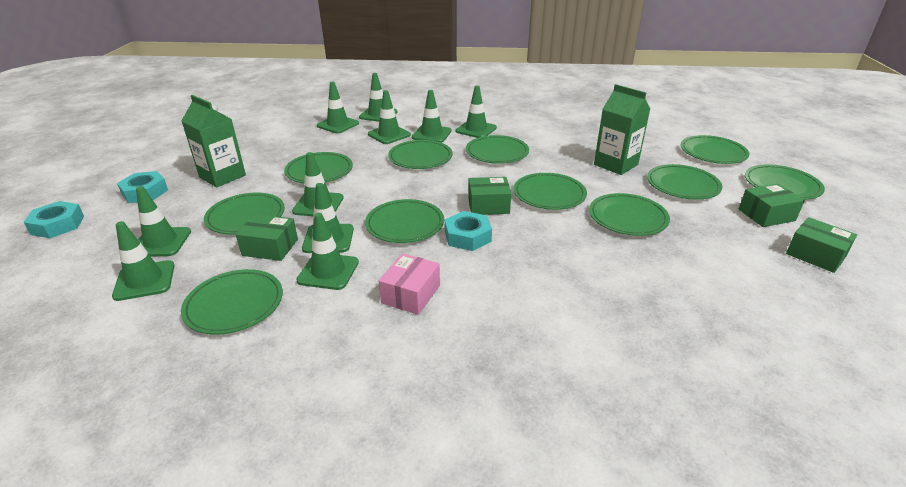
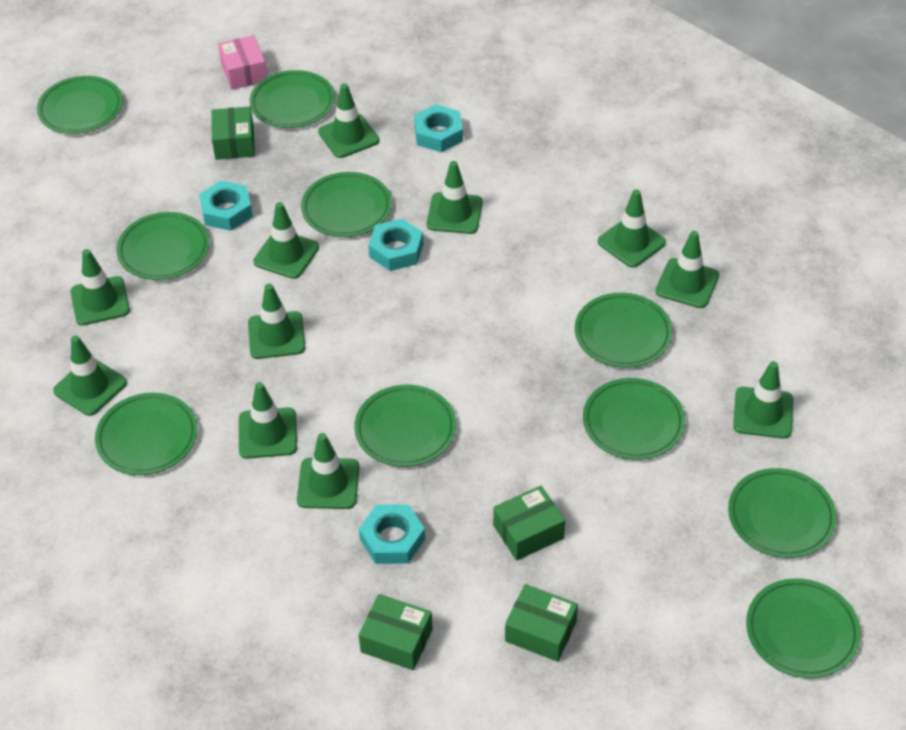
green carton: [181,95,246,187] [594,84,650,175] = 2 -> none = 0
green plate: [181,269,283,335] [204,193,285,234] [284,152,353,184] [365,199,444,243] [388,140,453,169] [466,135,529,164] [513,173,587,210] [589,193,670,236] [647,164,723,200] [681,135,749,164] [745,164,825,200] = 11 -> [37,76,123,134] [95,393,198,475] [116,212,209,280] [250,70,335,128] [301,172,392,237] [354,385,456,467] [575,293,672,368] [583,378,685,460] [728,468,837,558] [746,578,861,678] = 10
green traffic cone: [112,221,175,301] [136,186,191,256] [292,152,344,216] [296,213,359,290] [302,183,354,253] [317,82,359,133] [359,73,397,122] [368,90,411,144] [412,90,452,143] [456,86,497,138] = 10 -> [53,335,127,416] [70,249,130,325] [239,382,297,459] [248,283,305,359] [253,202,319,279] [297,433,360,509] [318,83,379,158] [427,161,483,234] [598,189,666,268] [655,231,719,308] [733,361,793,439] = 11
turquoise nut: [23,201,84,238] [117,171,168,203] [445,211,492,251] = 3 -> [199,181,253,231] [359,504,425,564] [368,219,423,271] [414,104,463,152] = 4

